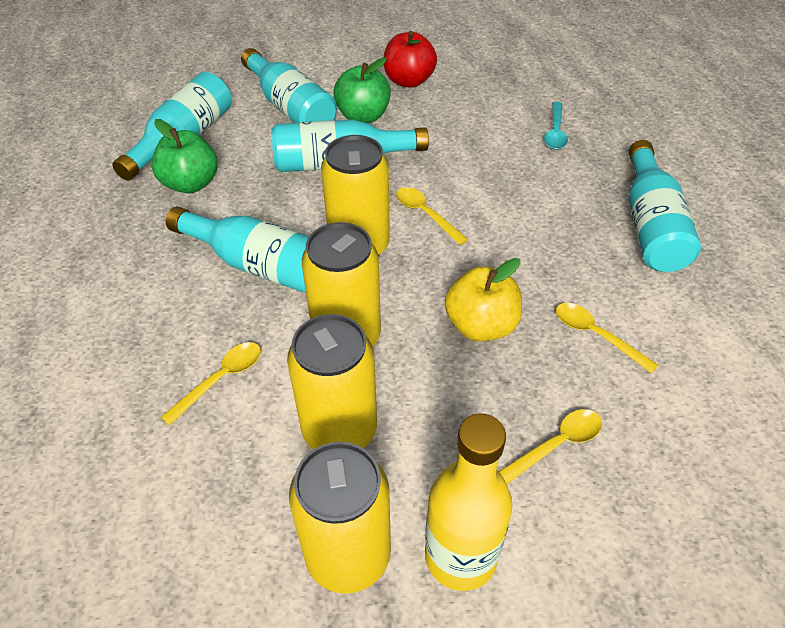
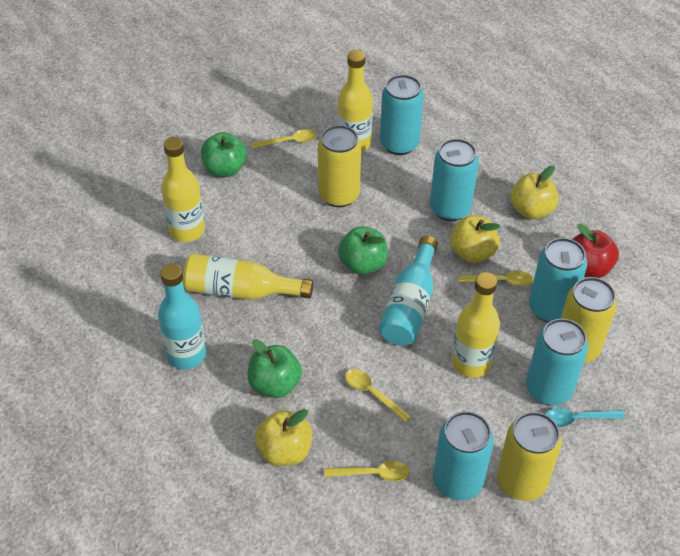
green apple: [151,119,218,194] [333,57,391,123] = 2 -> [201,132,247,177] [247,339,302,398] [338,226,388,275] = 3
turquoise bottle: [112,72,232,181] [166,207,309,293] [241,48,337,123] [271,120,429,172] [629,140,701,272] = 5 -> [158,264,206,369] [379,236,438,346] = 2
turquoise can: none = 0 -> [380,75,424,155] [430,139,479,221] [433,411,494,500] [526,319,588,405] [529,238,587,323] = 5
yellow apple: [445,258,522,342] = 1 -> [255,409,312,466] [450,215,500,263] [510,166,559,219] = 3
yellow bottle: [425,413,512,591] = 1 -> [161,137,205,242] [183,253,313,300] [337,50,373,152] [452,272,500,378] = 4
yellow can: [287,314,377,449] [289,442,391,594] [302,222,381,346] [321,135,390,256] = 4 -> [318,125,361,207] [497,412,562,501] [561,277,617,363] = 3

